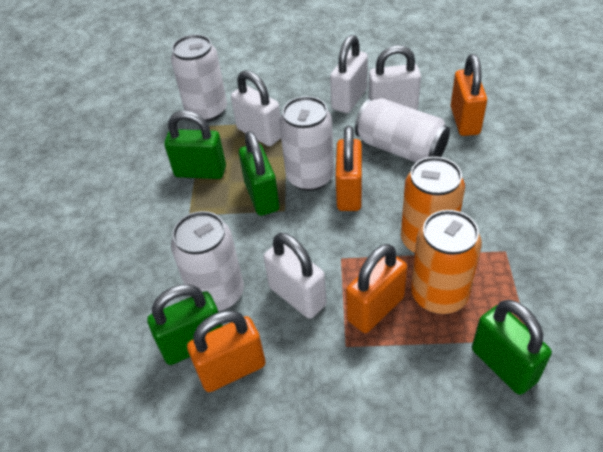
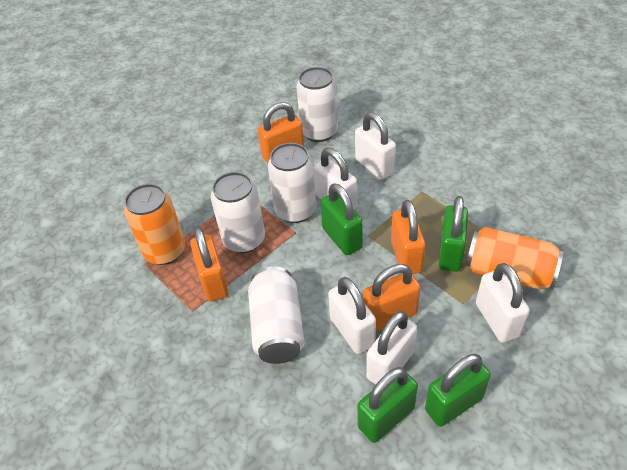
white padlock: [231,70,281,146] [264,233,327,319] [330,35,368,113] [369,45,421,110] = 4 -> [313,148,357,210] [328,277,376,354] [355,112,396,180] [366,311,417,384] [476,263,530,343] = 5

